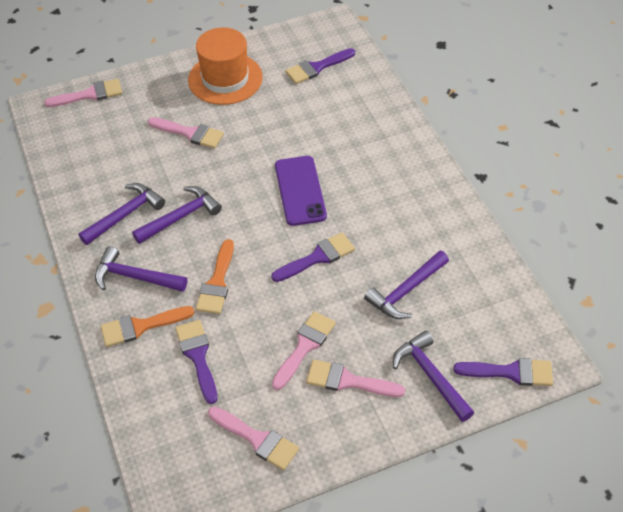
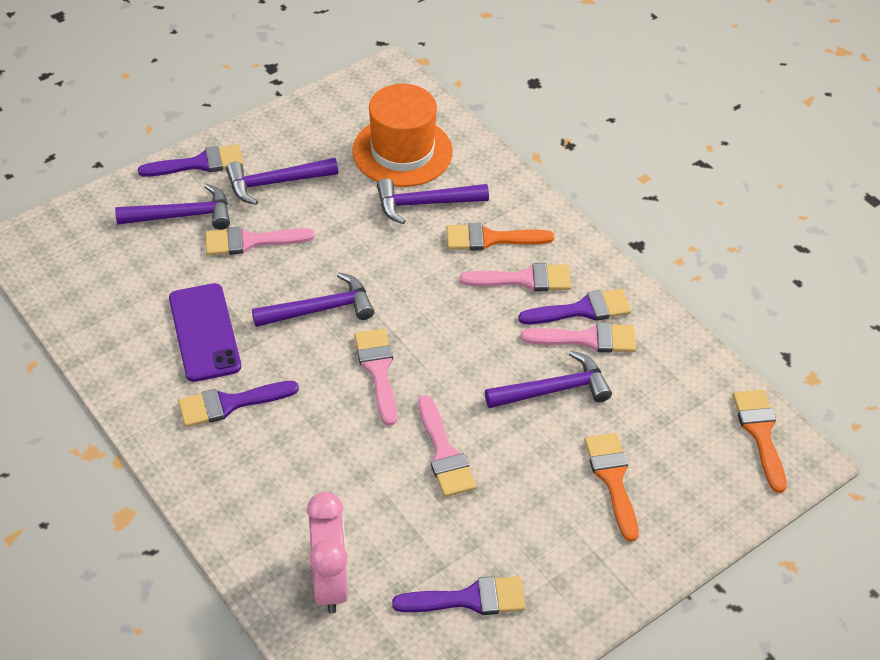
orange brush: [100,306,195,347] [196,239,234,314] = 2 -> [446,223,554,250] [584,433,639,542] [733,390,787,493] = 3
pink clock: none = 0 -> [307,492,349,614] = 1

